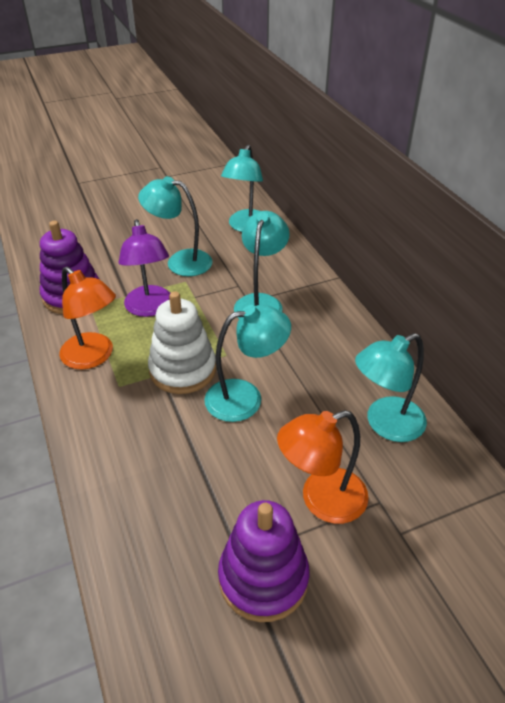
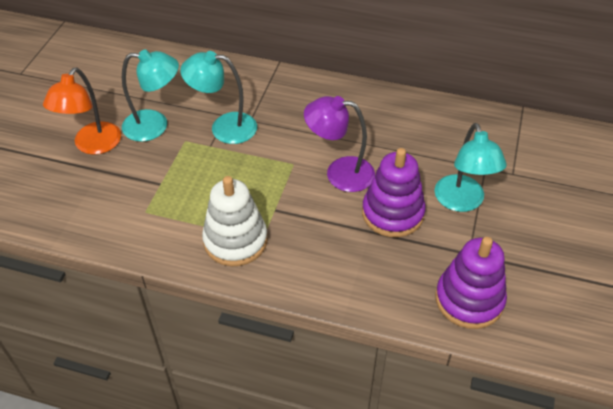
orange lamp: [59,266,116,369] [277,410,369,524] = 2 -> [43,68,121,155] = 1
turquoise lamp: [138,176,212,276] [204,305,291,422] [221,145,263,232] [234,211,290,319] [355,333,427,442] = 5 -> [122,49,179,142] [180,51,257,144] [435,123,507,212] = 3

